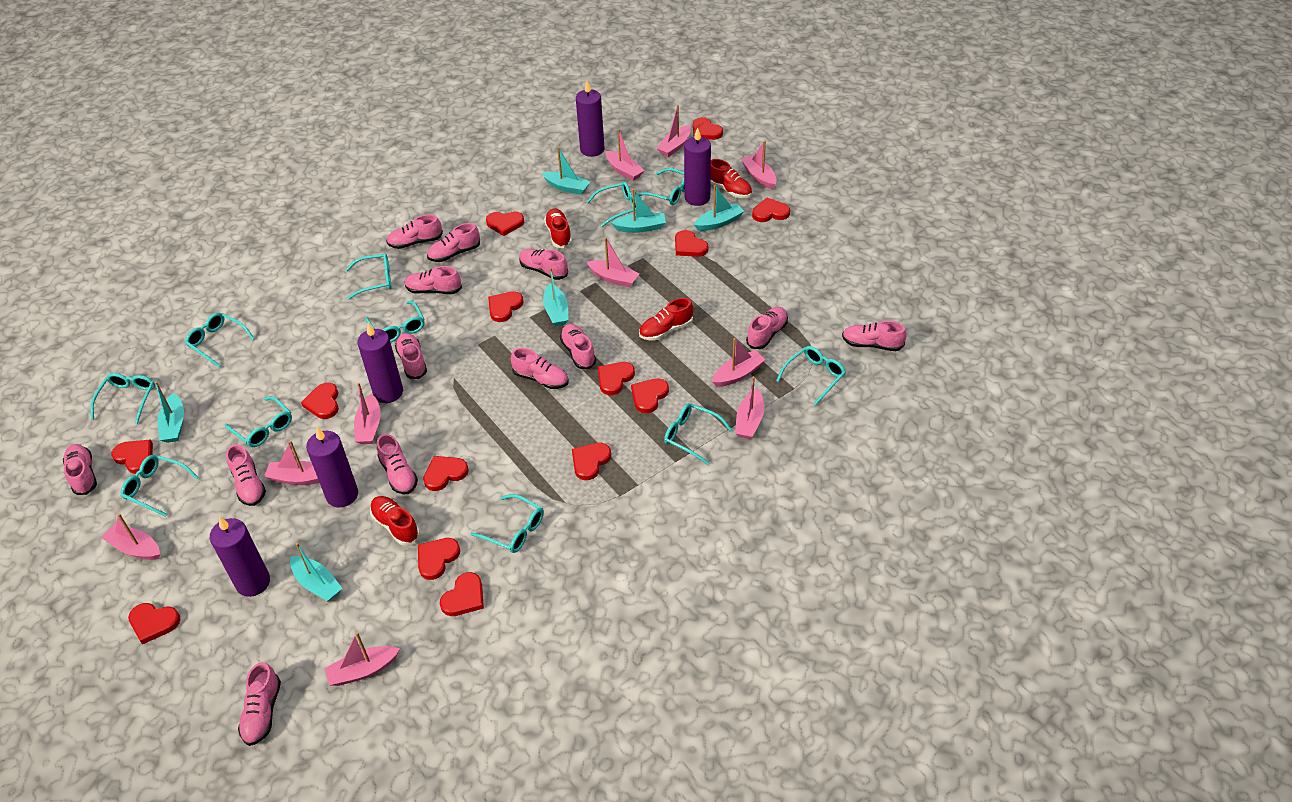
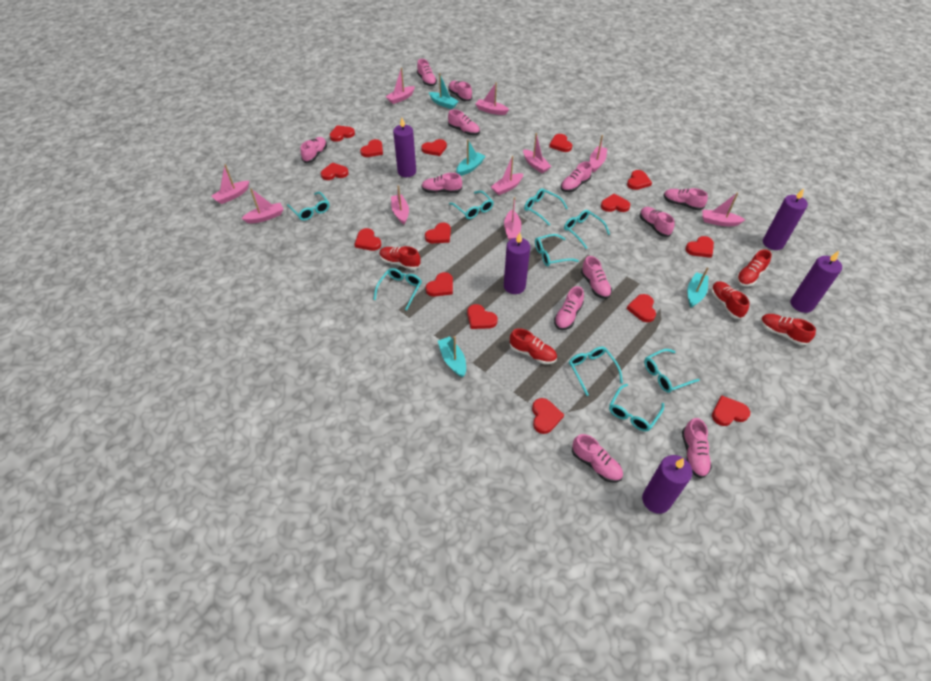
pink shoe: [63,444,97,495] [226,444,266,506] [238,662,281,746] [377,434,418,494] [386,215,443,249] [395,333,427,379] [405,266,462,294] [427,223,480,262] [511,348,569,389] [519,249,568,280] [560,324,596,369] [746,307,788,349] [842,321,906,351] = 13 -> [300,137,327,163] [417,59,437,86] [421,173,462,193] [448,81,472,101] [448,109,480,135] [554,286,584,330] [561,161,592,192] [572,434,623,482] [581,256,612,299] [640,207,675,237] [664,188,708,210] [682,418,712,478] = 12
red heart: [111,439,153,474] [128,603,181,645] [301,383,339,419] [418,538,460,580] [423,456,469,491] [440,572,484,616] [486,211,524,236] [488,291,523,322] [572,443,611,480] [598,362,635,395] [631,378,669,413] [675,230,708,257] [693,117,723,140] [752,198,790,222] = 14 -> [321,163,349,180] [330,125,355,142] [354,228,381,251] [360,139,383,157] [421,139,447,156] [425,223,451,243] [426,272,453,297] [467,304,498,329] [532,398,564,434] [549,134,572,152] [601,194,630,212] [627,170,652,190] [627,294,656,322] [685,236,714,258] [712,395,750,426] = 15
red shoe: [370,496,420,546] [544,208,572,248] [639,298,693,340] [711,159,752,198] = 4 -> [379,246,421,270] [510,328,557,364] [711,281,749,319] [736,249,772,286] [760,314,816,346] = 5
turquoise boat: [155,381,184,443] [290,543,342,602] [542,147,590,195] [543,268,569,326] [611,189,666,233] [694,185,744,231] = 6 -> [429,73,459,109] [438,336,466,377] [457,140,486,176] [687,267,709,307] = 4
turquoise glasses: [91,373,155,424] [121,455,199,517] [185,313,255,367] [225,396,292,447] [345,253,392,300] [366,301,424,342] [471,494,544,553] [587,182,636,227] [638,168,684,205] [664,403,732,465] [776,346,846,406] = 11 -> [287,192,330,221] [373,268,422,311] [449,191,494,219] [524,188,568,226] [535,234,579,266] [564,210,610,249] [569,347,623,396] [609,384,664,431] [644,349,700,393] = 9

